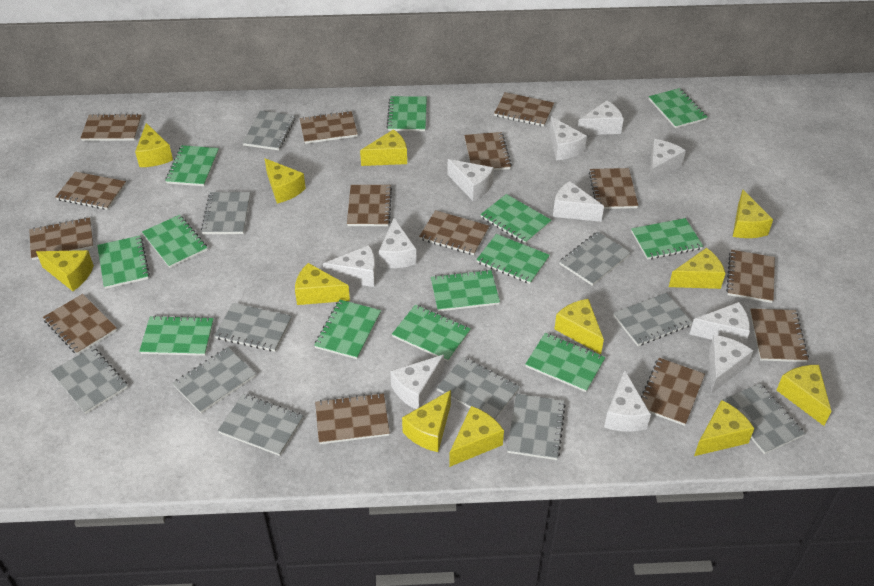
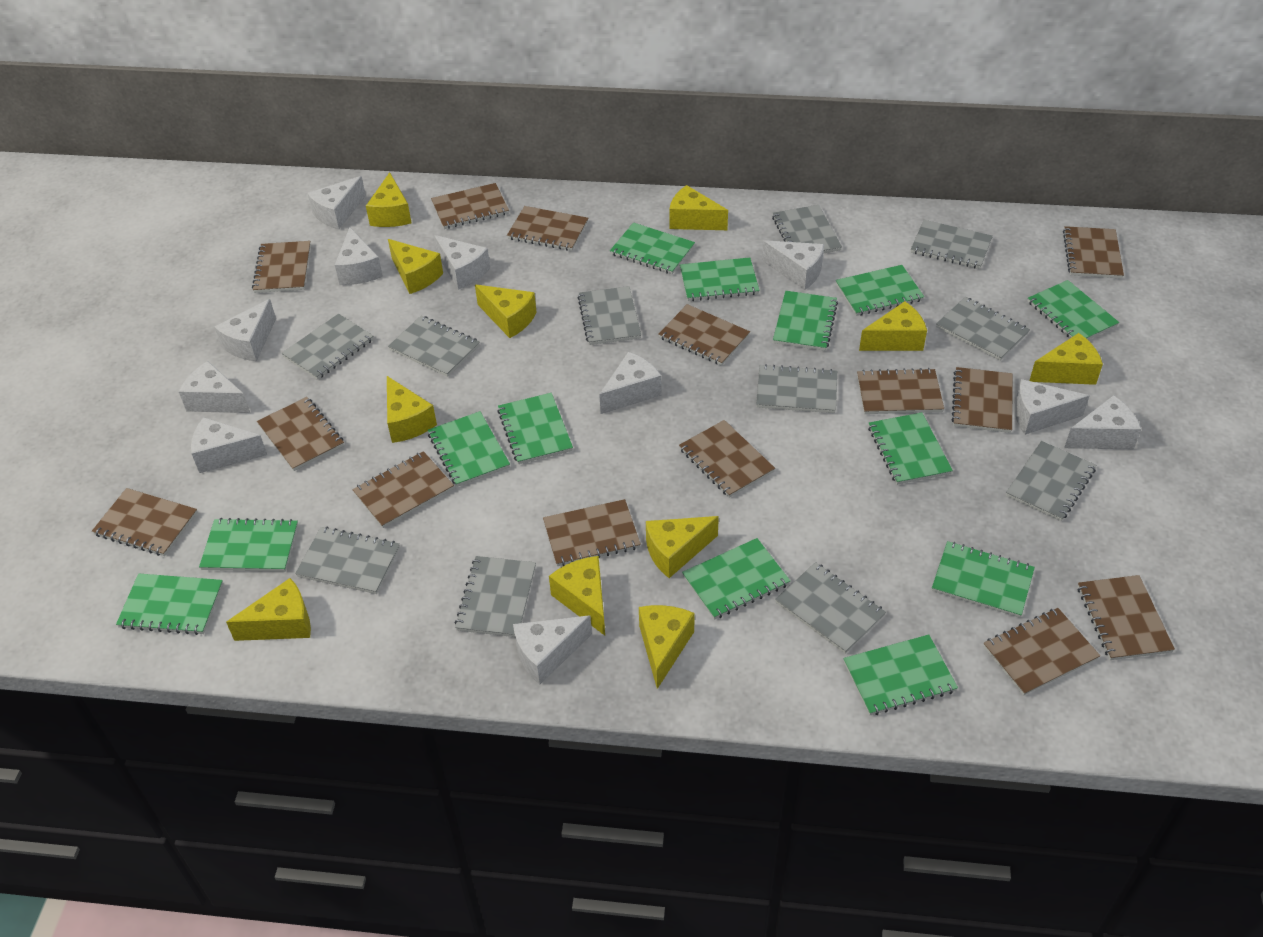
yellow cheese: [36,250,94,291] [135,123,173,167] [264,158,306,203] [295,263,350,305] [360,129,407,166] [402,390,451,452] [449,406,504,467] [555,299,604,354] [669,248,725,289] [694,400,755,456] [733,190,773,238] [777,365,832,426] = 12 -> [226,578,311,641] [366,172,411,227] [387,376,437,443] [388,239,443,294] [475,285,537,338] [549,556,605,636] [639,605,695,689] [646,516,719,578] [669,185,728,230] [859,301,927,351] [1029,333,1103,385] = 11

